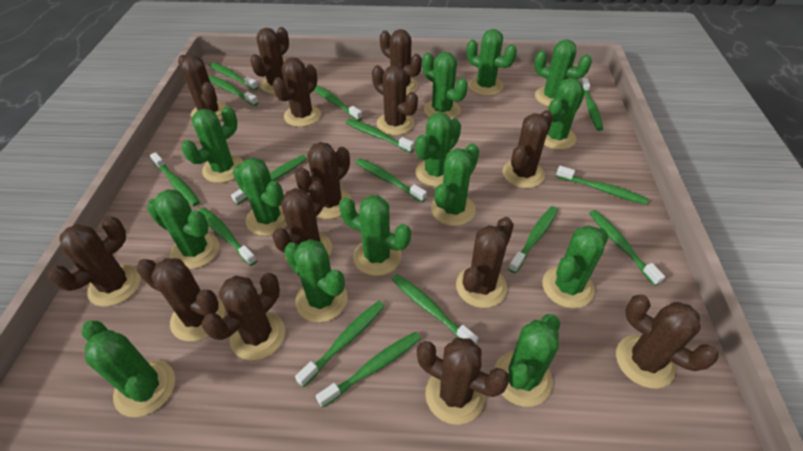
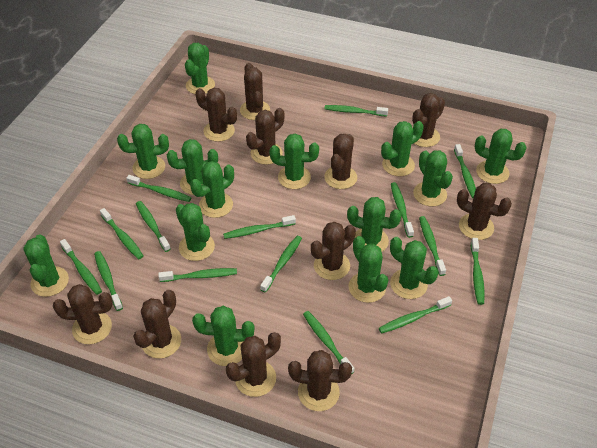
brown cactus: [48,216,141,307] [137,258,225,342] [178,55,227,121] [202,273,285,360] [250,27,289,94] [272,181,332,260] [273,57,321,127] [295,142,352,219] [372,65,418,136] [380,29,422,95] [417,337,510,425] [456,217,514,308] [502,110,553,188] [616,295,719,388] = 14 -> [53,284,113,344] [133,290,181,359] [195,88,237,142] [226,332,281,397] [240,63,270,120] [246,108,284,165] [288,350,352,411] [311,222,356,280] [324,134,357,189] [412,93,445,147] [457,183,512,240] = 11

